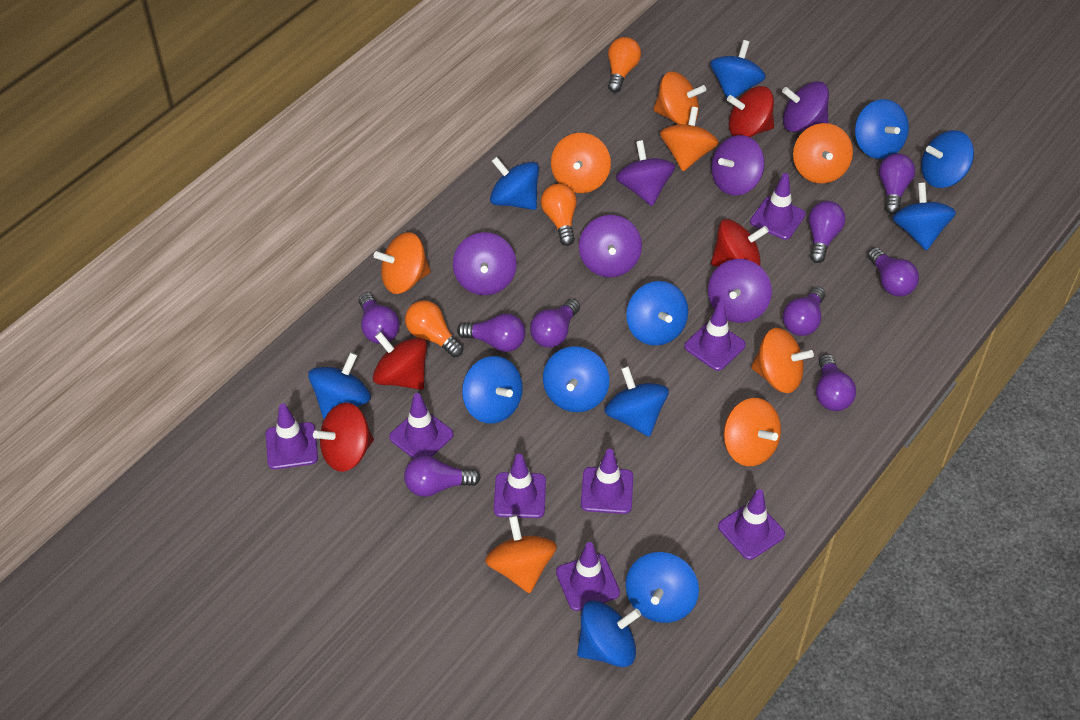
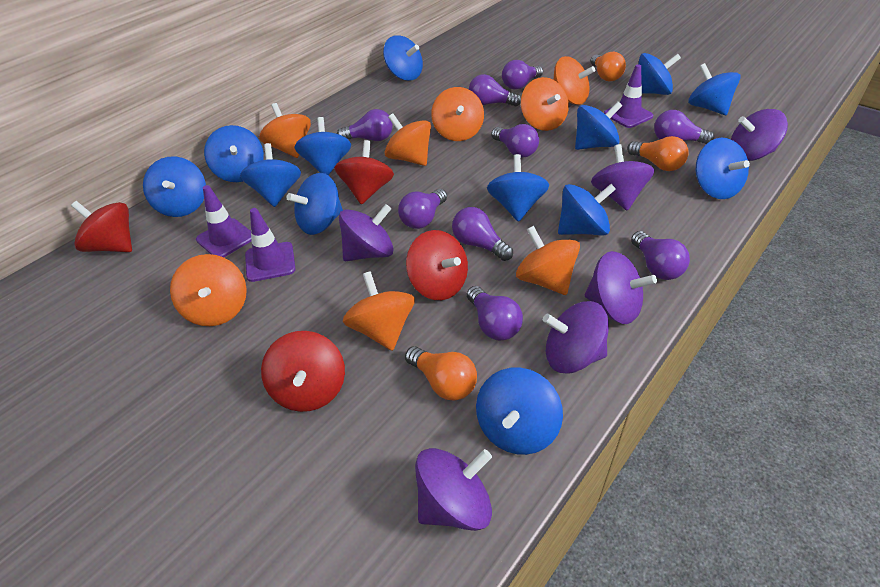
blue spinning top: [308,352,371,419] [462,356,523,423] [490,157,539,210] [543,346,609,412] [577,601,641,667] [604,366,669,437] [625,552,699,623] [626,281,688,346] [710,40,766,98] [855,99,909,159] [892,183,956,250] [921,130,974,188] = 12 -> [143,156,206,217] [204,125,264,182] [240,143,301,207] [286,173,343,235] [294,117,351,175] [383,35,423,81] [476,367,563,455] [487,154,549,222] [558,184,616,235] [575,102,622,150] [638,53,681,95] [688,63,741,115] [696,138,750,199] = 13
purple traffic cone: [266,403,318,469] [389,393,454,459] [494,454,546,518] [556,542,620,611] [581,449,633,514] [684,302,746,371] [718,489,785,560] [750,173,806,240] = 8 -> [196,185,252,257] [245,208,296,282] [604,64,653,128] = 3

